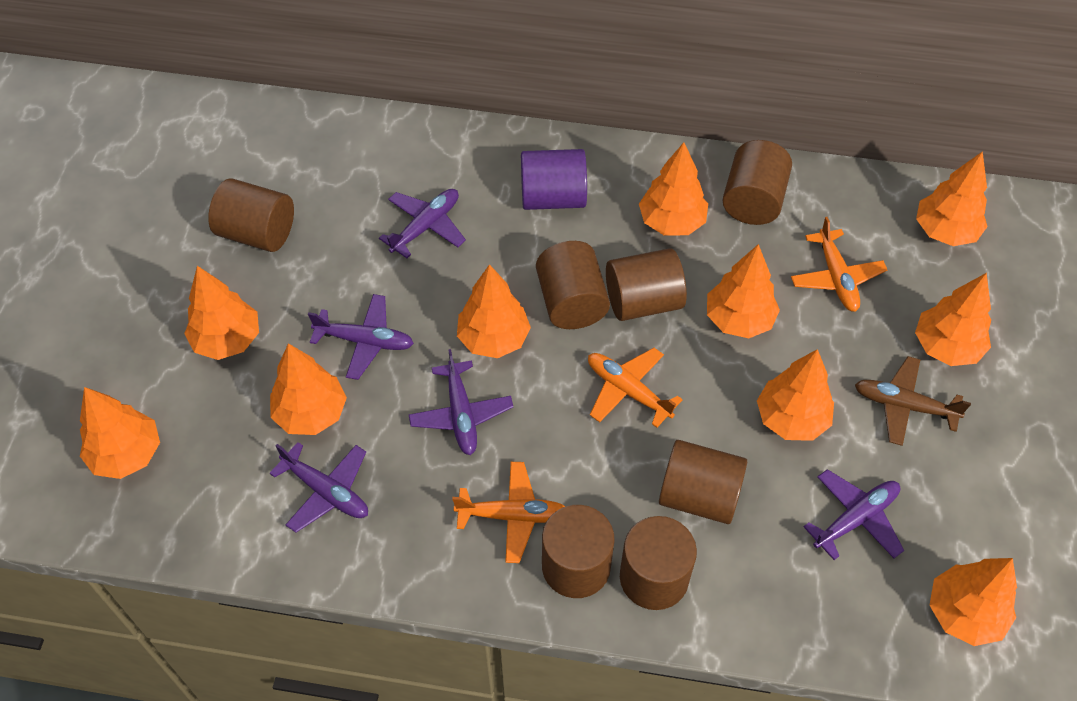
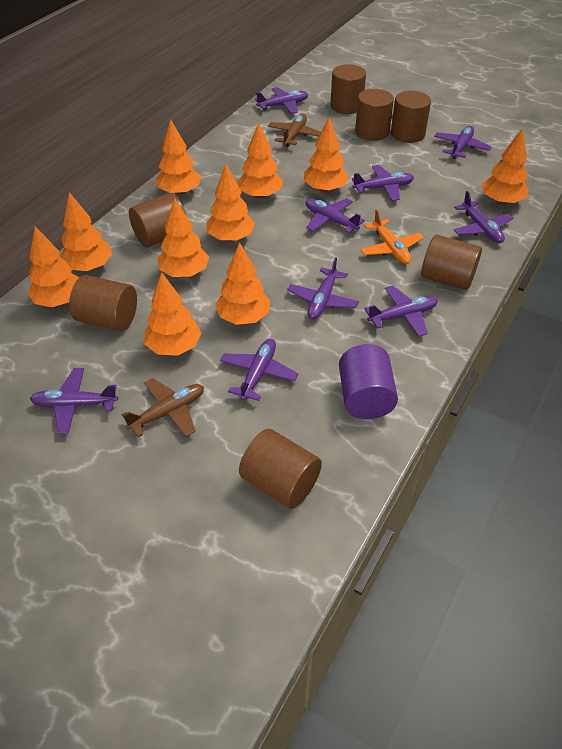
brown plane: [855,356,971,446] = 1 -> [122,378,204,437] [268,114,321,147] = 2
orange plane: [452,462,565,563] [588,348,683,428] [791,217,887,312] = 3 -> [361,209,424,264] = 1
purple plane: [269,442,368,533] [308,294,414,380] [379,189,466,258] [409,349,513,455] [804,469,904,560] = 5 -> [30,368,118,434] [220,339,298,401] [255,87,308,114] [287,257,359,319] [306,198,365,233] [352,165,414,201] [364,285,438,336] [434,126,492,159] [454,191,513,243] = 9

